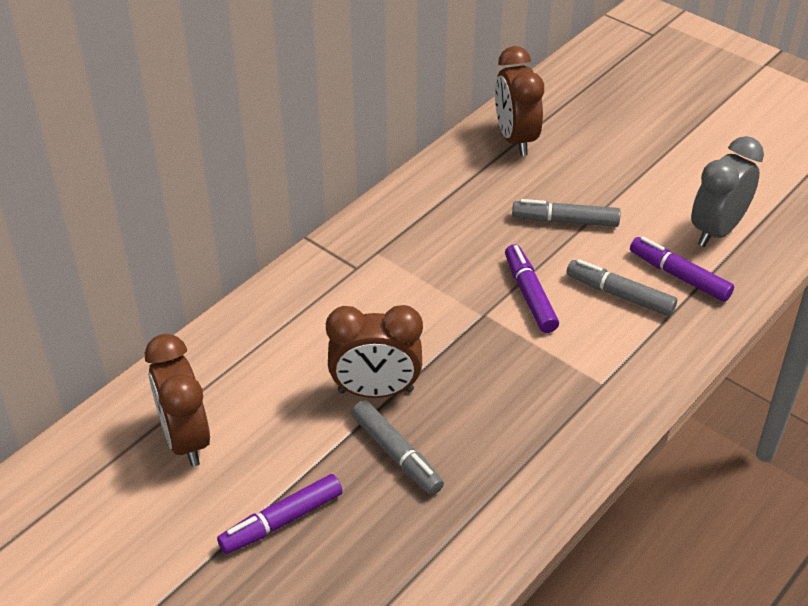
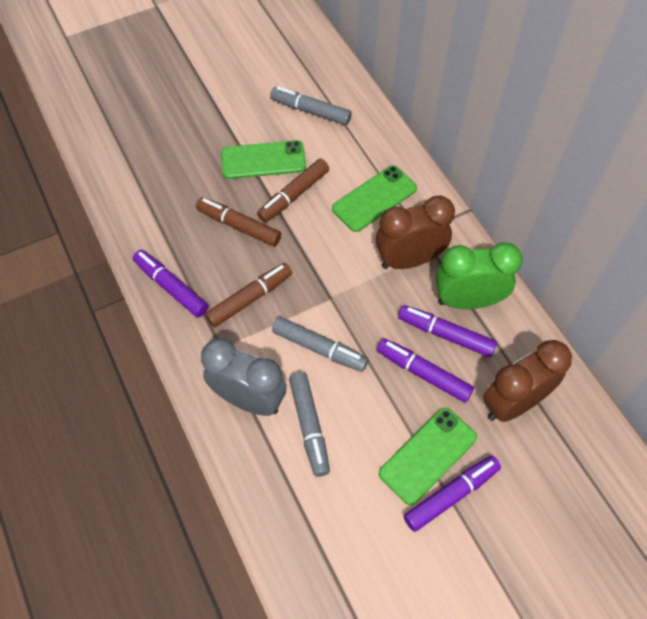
brown clock: [145,334,210,467] [326,305,423,398] [495,46,544,156] = 3 -> [376,196,455,269] [483,340,572,422] = 2
brown marker: none = 0 -> [196,197,281,246] [205,263,292,327] [257,159,329,222] = 3
green clock: none = 0 -> [436,242,523,309] = 1
green phone: none = 0 -> [221,140,306,179] [332,165,417,232] [379,408,477,505] = 3
purple marker: [217,474,343,554] [505,244,559,333] [630,237,734,302] = 3 -> [133,250,208,318] [377,338,474,403] [398,305,497,357] [404,455,501,532] = 4

